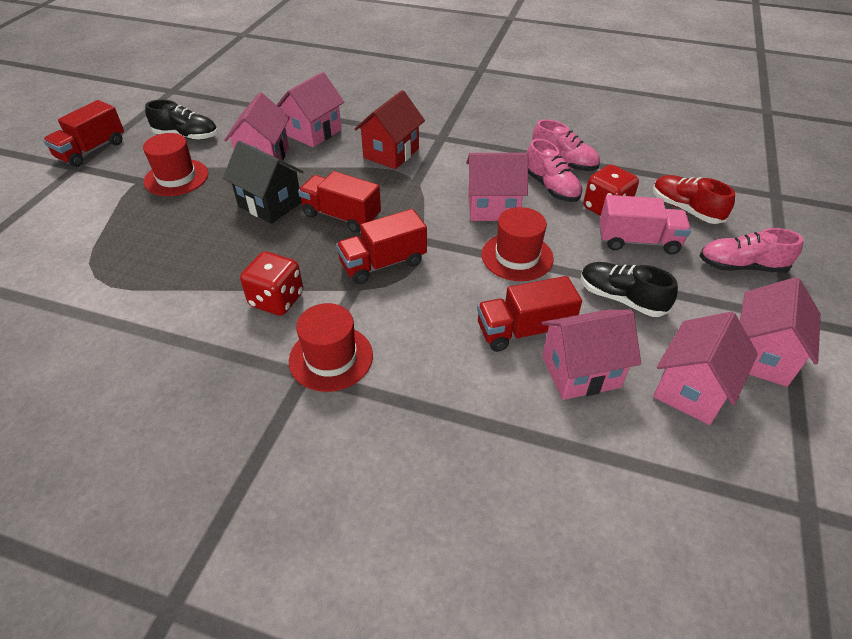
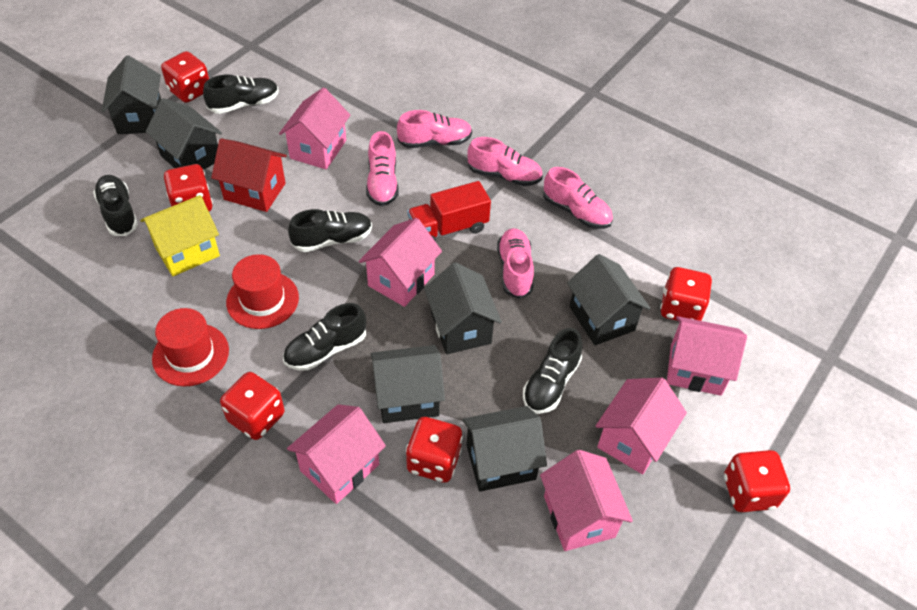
black house: [223,141,303,224] = 1 -> [102,55,161,134] [146,98,222,170] [371,345,445,423] [424,262,502,354] [462,406,547,492] [567,254,650,345] = 6
black shoe: [145,100,218,140] [581,262,678,317] = 2 -> [93,175,138,236] [203,74,279,114] [283,303,366,371] [288,209,372,252] [523,328,583,414] = 5
pink shoe: [527,139,582,202] [532,119,600,171] [699,228,803,273] = 3 -> [366,131,399,206] [397,110,472,148] [467,137,543,186] [497,228,534,299] [543,167,613,229] = 5
pink truck: [599,195,691,254] = 1 -> none = 0
red dice: [240,251,303,316] [583,164,639,216] = 2 -> [161,51,209,103] [164,164,213,212] [220,372,285,440] [406,417,463,483] [660,267,712,321] [724,450,790,512] = 6
red hat: [143,133,208,196] [289,303,373,392] [481,207,554,281] = 3 -> [152,308,229,387] [226,254,299,329] = 2
red shoe: [653,175,735,224] = 1 -> none = 0
red truck: [43,100,124,167] [298,171,381,233] [336,209,427,284] [477,276,582,352] = 4 -> [407,181,491,242] = 1
yellow house: none = 0 -> [140,195,220,276] = 1

